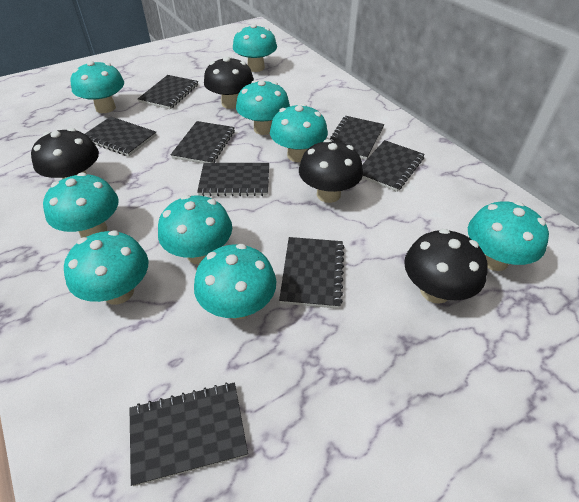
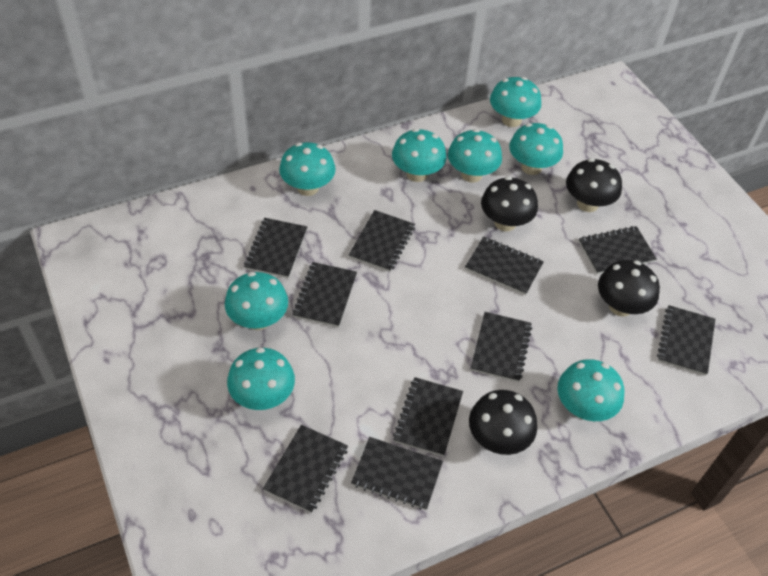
black notebook: [85,117,156,156] [129,382,248,486] [138,75,198,109] [171,121,235,164] [197,163,269,196] [279,237,345,309] [330,116,384,160] [362,140,425,192] = 8 -> [244,218,307,278] [263,425,348,513] [293,262,357,327] [349,210,415,272] [351,437,443,510] [393,377,463,457] [465,236,544,295] [471,312,532,382] [578,226,657,274] [657,305,715,376] = 10
turquoise mushroom: [43,172,119,238] [64,230,149,305] [71,61,124,113] [158,195,232,264] [194,244,276,320] [233,24,277,72] [236,80,290,135] [270,103,328,162] [468,201,549,271] = 9 -> [225,272,288,330] [227,348,295,410] [279,142,336,196] [392,129,446,182] [448,129,502,183] [490,77,541,127] [509,123,563,175] [558,359,624,421] = 8

